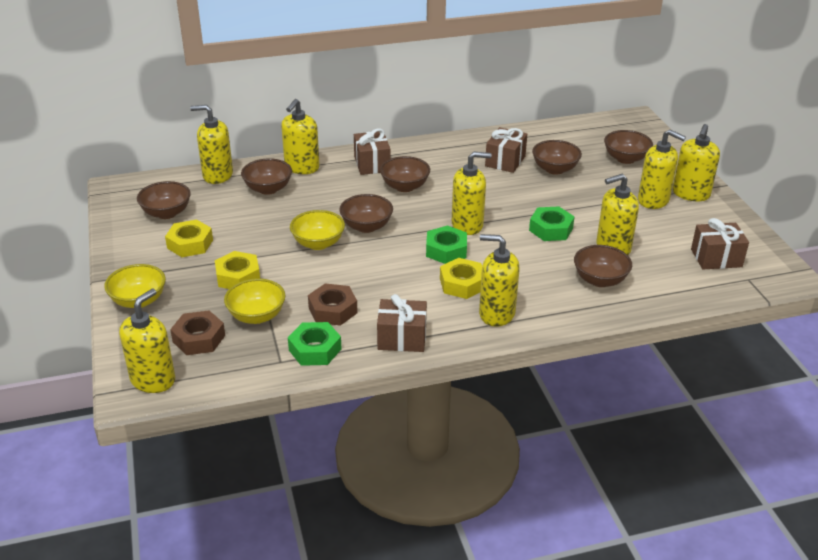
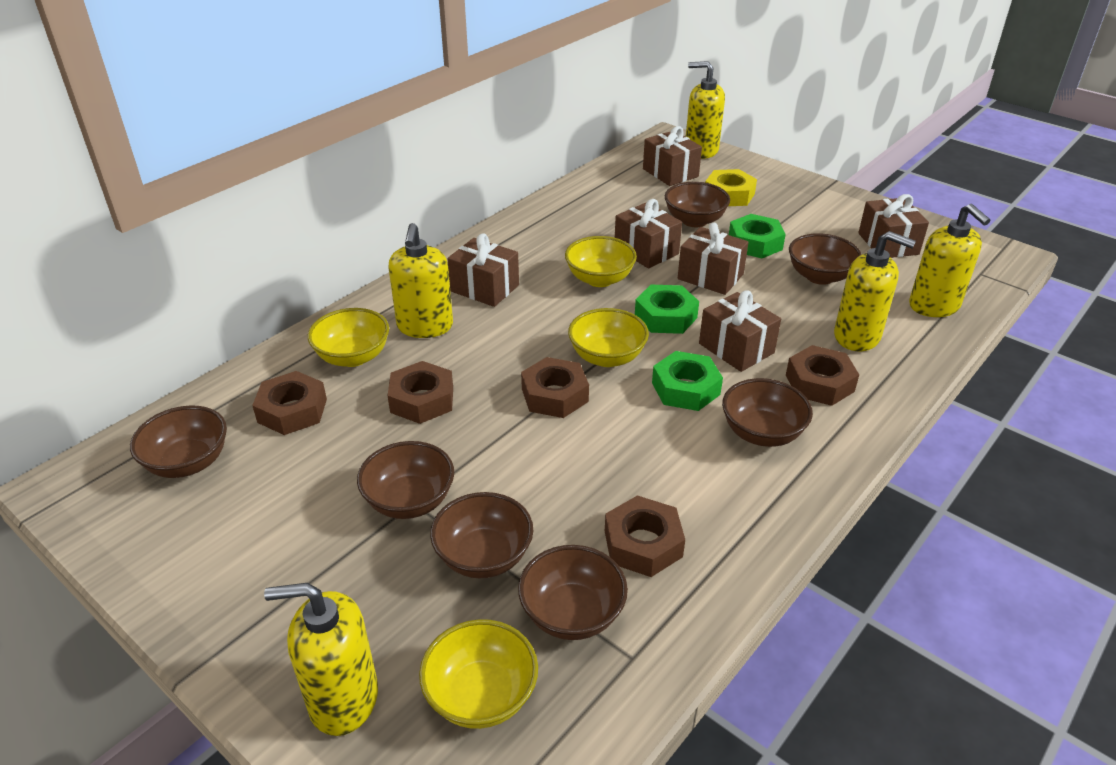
brown gift: [354,129,390,175] [377,294,427,352] [485,127,527,173] [691,218,749,269] = 4 -> [447,233,519,307] [615,199,682,269] [643,126,702,186] [678,223,749,295] [699,290,781,372] [858,194,929,258] = 6
brown nut: [170,311,225,355] [308,283,358,326] = 2 -> [252,371,327,435] [387,361,453,424] [521,357,589,418] [605,495,685,577] [786,345,859,406] = 5
yellow bowl: [104,264,166,308] [224,279,285,324] [290,210,345,250] = 3 -> [308,308,389,367] [419,619,538,729] [565,236,637,287] [568,308,649,367] = 4
yellow nut: [165,219,213,257] [215,251,260,289] [440,258,482,299] = 3 -> [705,169,757,206] = 1
yellow soap dispenser: [119,289,175,393] [190,105,233,184] [281,99,320,174] [452,151,492,235] [479,234,520,327] [596,174,639,255] [638,129,686,209] [673,124,720,201] = 8 -> [264,583,378,736] [388,223,453,338] [686,61,725,159] [834,231,916,351] [909,204,990,317] = 5

